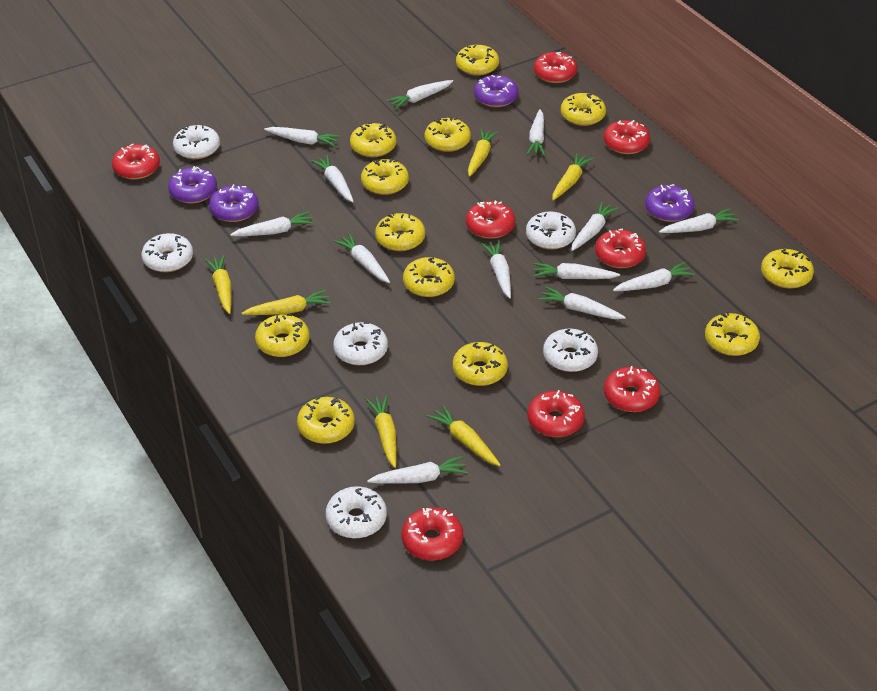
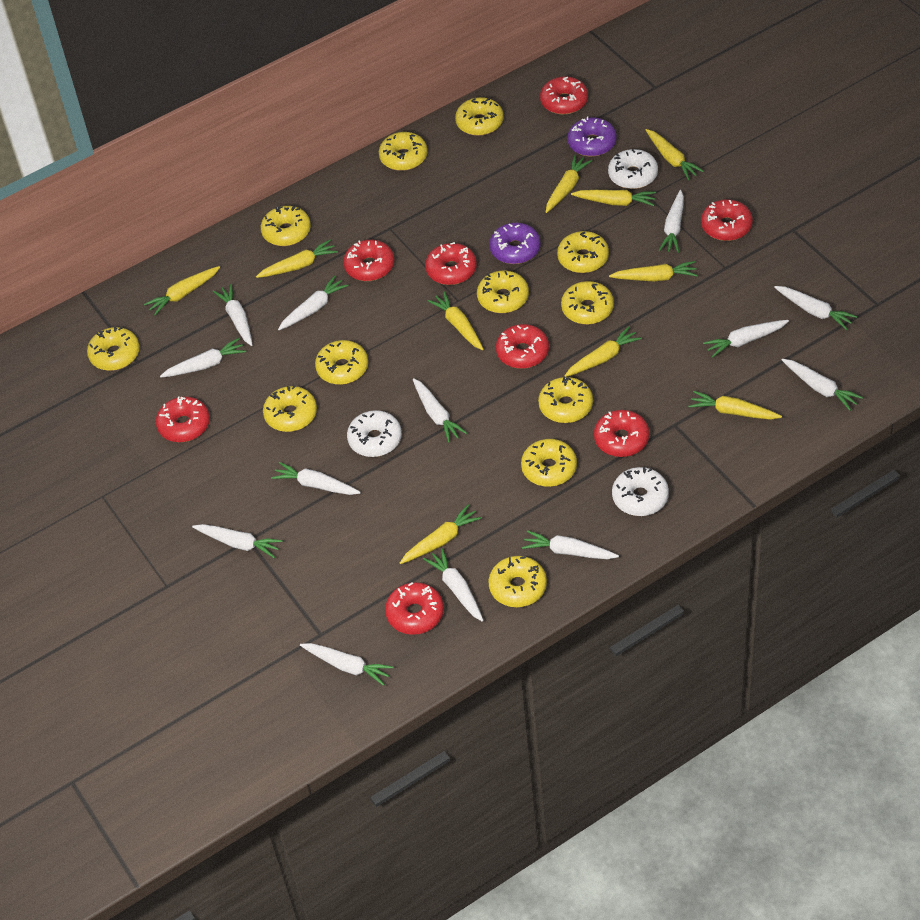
purple donut: [168,166,217,203] [209,184,259,222] [474,75,518,107] [645,184,695,222] = 4 -> [489,223,540,264] [567,117,617,157] = 2
white donut: [142,233,193,272] [173,125,220,159] [326,486,387,538] [333,322,388,365] [526,211,576,250] [543,328,598,372] = 6 -> [347,410,402,457] [608,149,658,189] [612,467,669,516] = 3
yellow carrot: [204,255,231,314] [242,290,331,315] [365,395,397,468] [427,405,500,466] [468,129,498,177] [552,153,594,200] = 6 -> [144,266,220,316] [256,239,338,278] [400,505,482,564] [427,291,484,350] [546,155,592,213] [564,326,642,377] [571,190,656,206] [609,261,698,281] [646,129,704,180] [689,391,782,420] = 10

